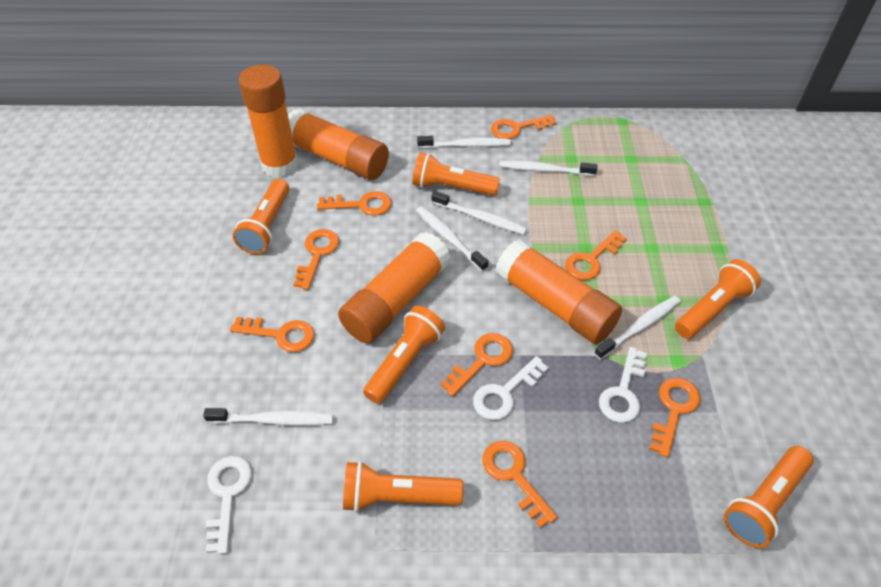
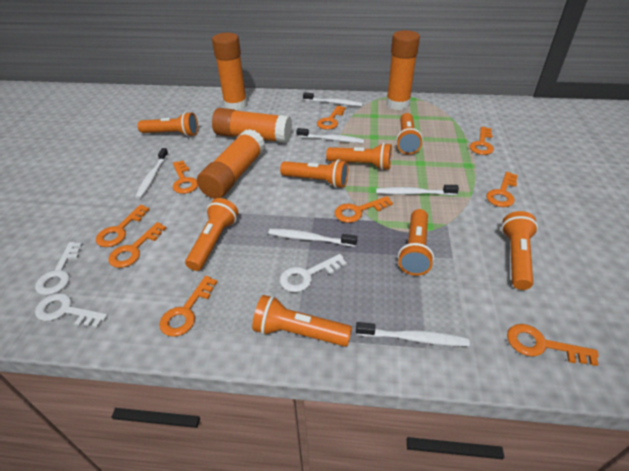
orange flashlight: [233,179,289,254] [343,461,463,512] [363,306,445,404] [412,152,500,196] [675,259,761,339] [724,446,813,548] = 6 -> [138,112,198,137] [185,198,238,271] [252,295,352,347] [280,159,348,188] [326,143,392,170] [396,113,423,154] [398,209,434,276] [501,211,538,290] = 8
orange key: [230,317,315,352] [293,229,339,290] [317,191,392,216] [441,333,513,397] [482,441,558,528] [491,115,556,139] [565,230,627,280] [650,378,701,458] = 8 -> [96,205,150,247] [108,222,166,268] [159,276,217,337] [173,160,198,194] [317,106,346,130] [335,196,393,223] [470,127,494,155] [486,172,518,207] [507,324,599,366] = 9

